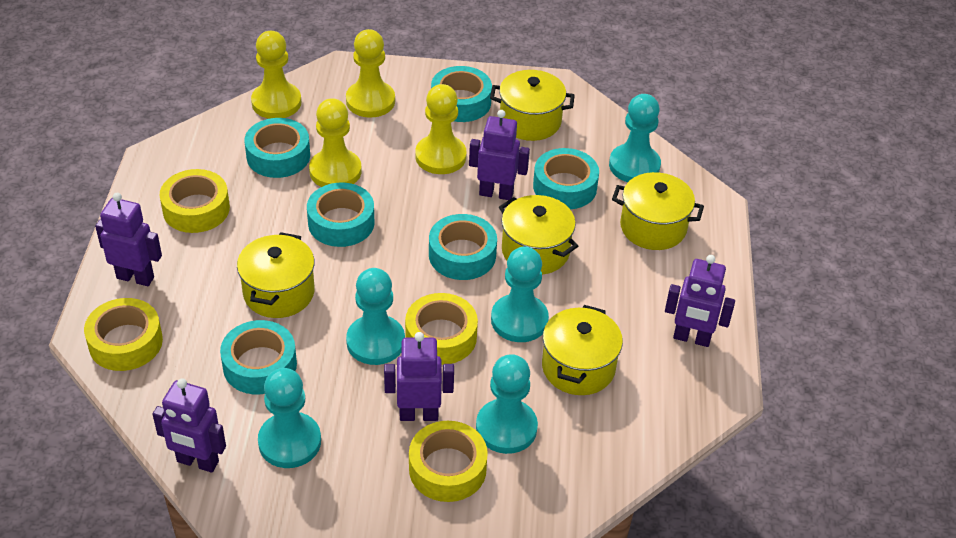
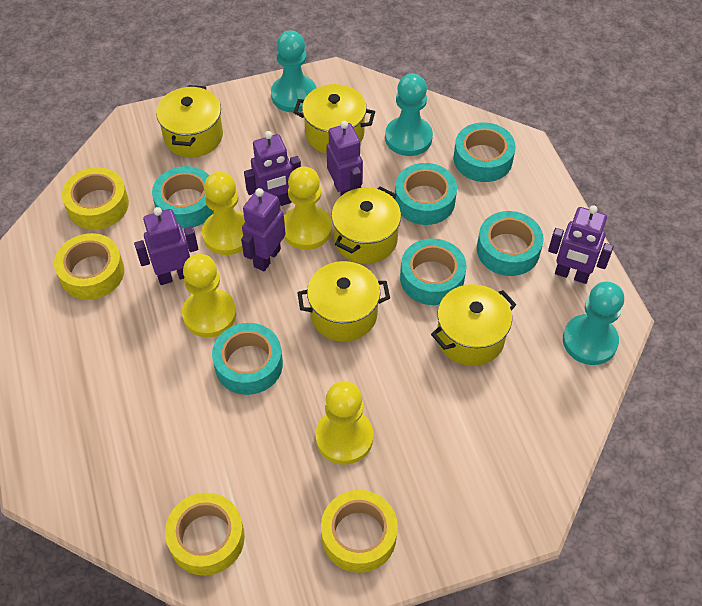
turquoise pawn: [258,368,321,468] [346,268,405,365] [476,354,538,454] [491,247,549,342] [609,94,661,182] = 5 -> [271,31,317,112] [385,74,433,156] [563,281,624,365] = 3

